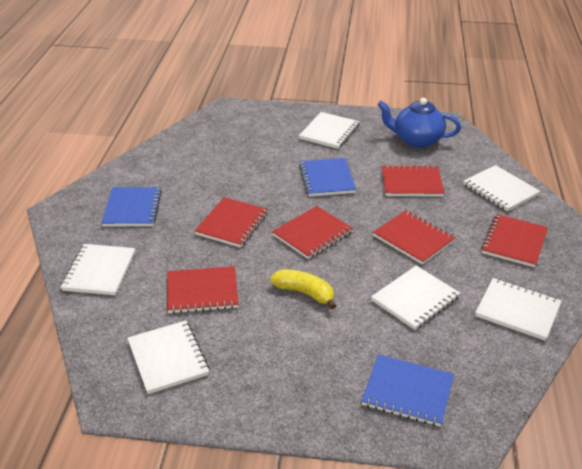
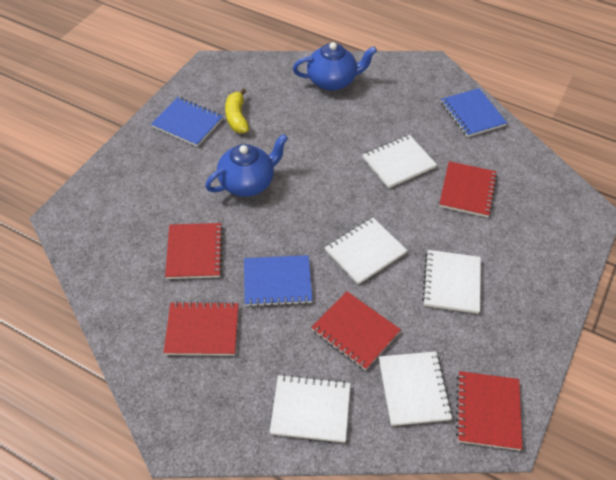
blue teapot: [378,98,461,148] = 1 -> [205,134,288,197] [293,42,377,91] = 2
red notebook: [167,266,238,314] [195,197,268,247] [272,206,353,259] [373,210,455,265] [382,165,445,197] [481,214,548,268] = 6 -> [163,301,238,356] [165,223,223,279] [311,291,401,370] [439,161,497,217] [456,371,522,451] = 5
white notebook: [61,244,135,295] [127,320,210,394] [299,112,360,149] [371,266,460,330] [463,165,540,211] [475,278,561,341] = 6 -> [270,374,350,443] [325,218,407,285] [363,135,437,188] [379,351,453,426] [422,250,481,314] = 5

